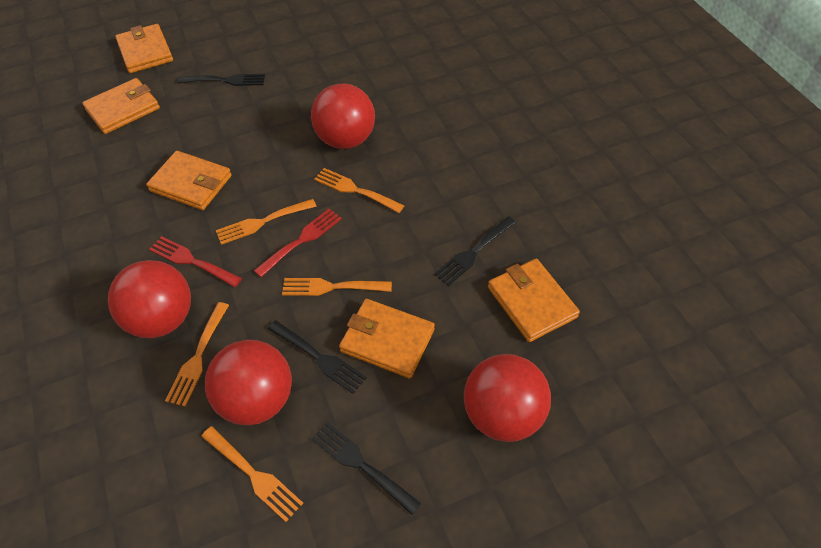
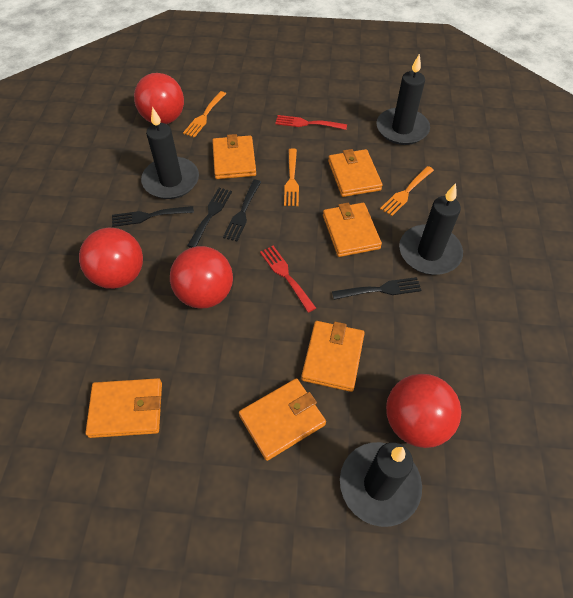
black candle: none = 0 -> [141,107,199,199] [340,442,422,527] [377,53,430,145] [399,183,463,275] = 4
orange fork: [165,302,229,407] [201,426,303,522] [216,199,317,245] [282,278,392,296] [314,168,404,213] = 5 -> [183,91,226,138] [284,148,299,206] [380,166,434,216] = 3
orange wallet: [82,78,160,134] [115,24,173,73] [146,151,232,210] [339,299,435,378] [488,259,580,342] = 5 -> [85,378,162,438] [212,134,256,179] [239,378,326,461] [301,321,365,392] [323,203,382,257] [328,149,383,197] = 6

